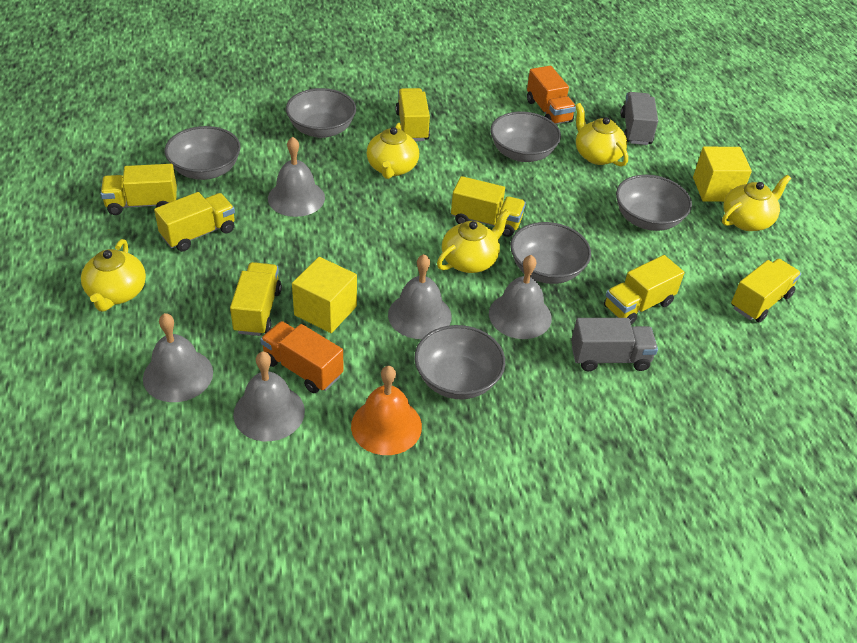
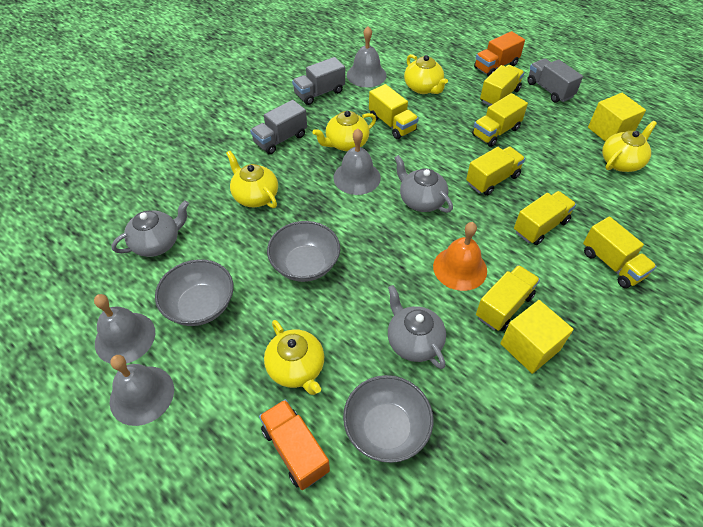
grey bell: [143,313,213,402] [233,351,305,441] [268,137,325,217] [388,254,451,339] [489,255,552,339] = 5 -> [94,294,155,364] [109,355,174,426] [333,129,381,195] [347,26,387,87] = 4
grey bowl: [165,126,241,180] [286,88,356,138] [415,325,505,399] [490,112,561,162] [510,222,591,284] [616,175,692,231] = 6 -> [155,259,234,326] [267,221,340,282] [343,375,433,463] = 3
grey teapot: none = 0 -> [111,200,189,257] [388,285,446,369] [395,155,453,213] = 3
grey truck: [571,318,658,371] [621,92,658,145] = 2 -> [250,100,307,154] [292,57,345,105] [527,58,583,103] = 3

